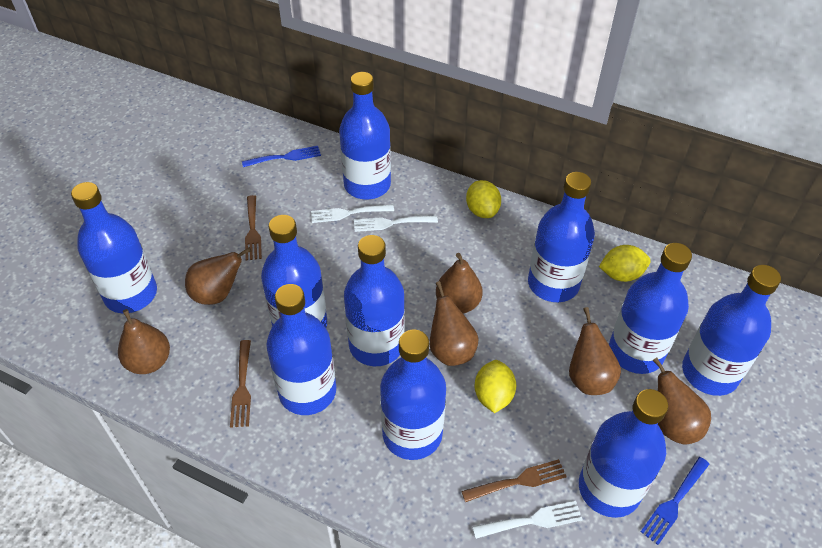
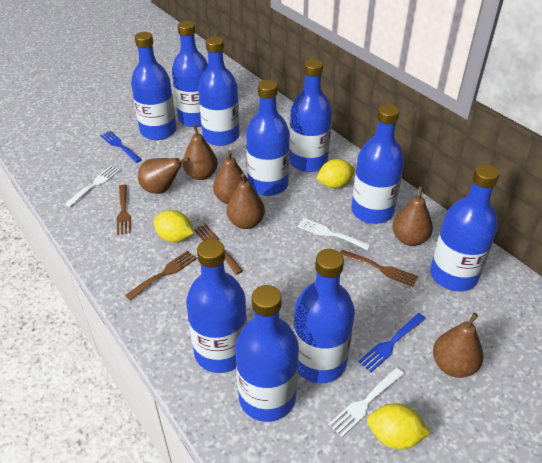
brown fork: [230,340,251,428] [245,195,262,260] [461,459,567,502] = 3 -> [117,184,131,235] [125,251,197,300] [194,224,243,275] [340,250,418,287] = 4

